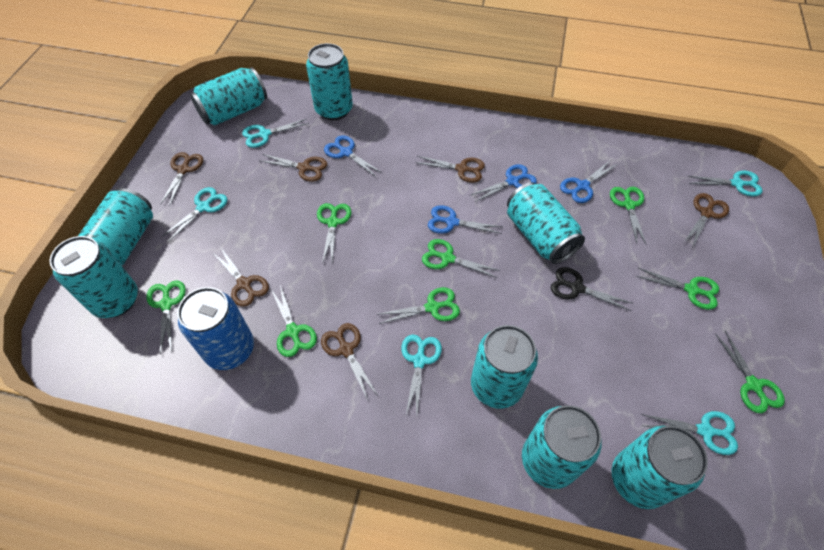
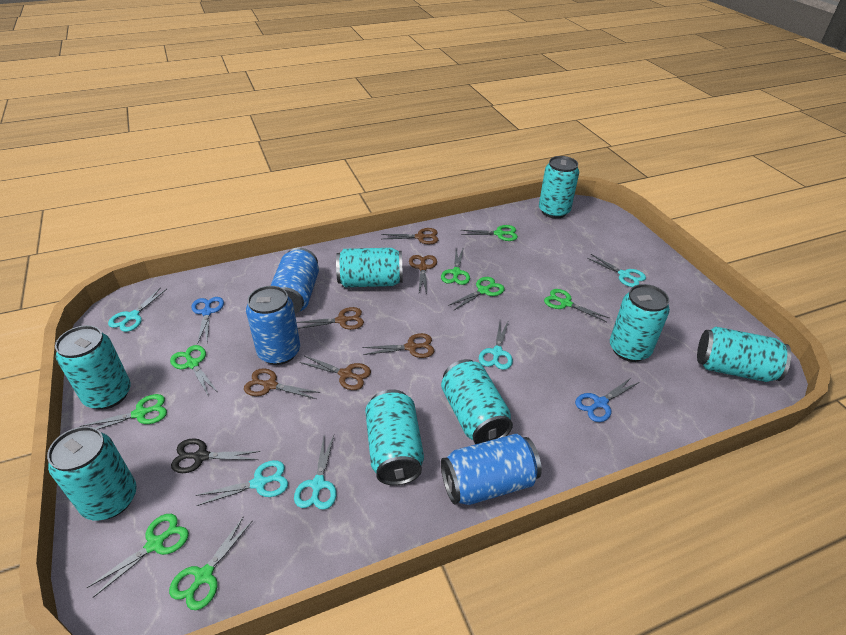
blue can: [177,287,254,370] = 1 -> [246,286,300,365] [270,247,319,313] [441,434,542,505] = 3
blue scissors: [324,135,382,177] [428,205,502,234] [471,164,537,202] [560,161,617,203] = 4 -> [192,297,224,342] [575,377,639,422] = 2

